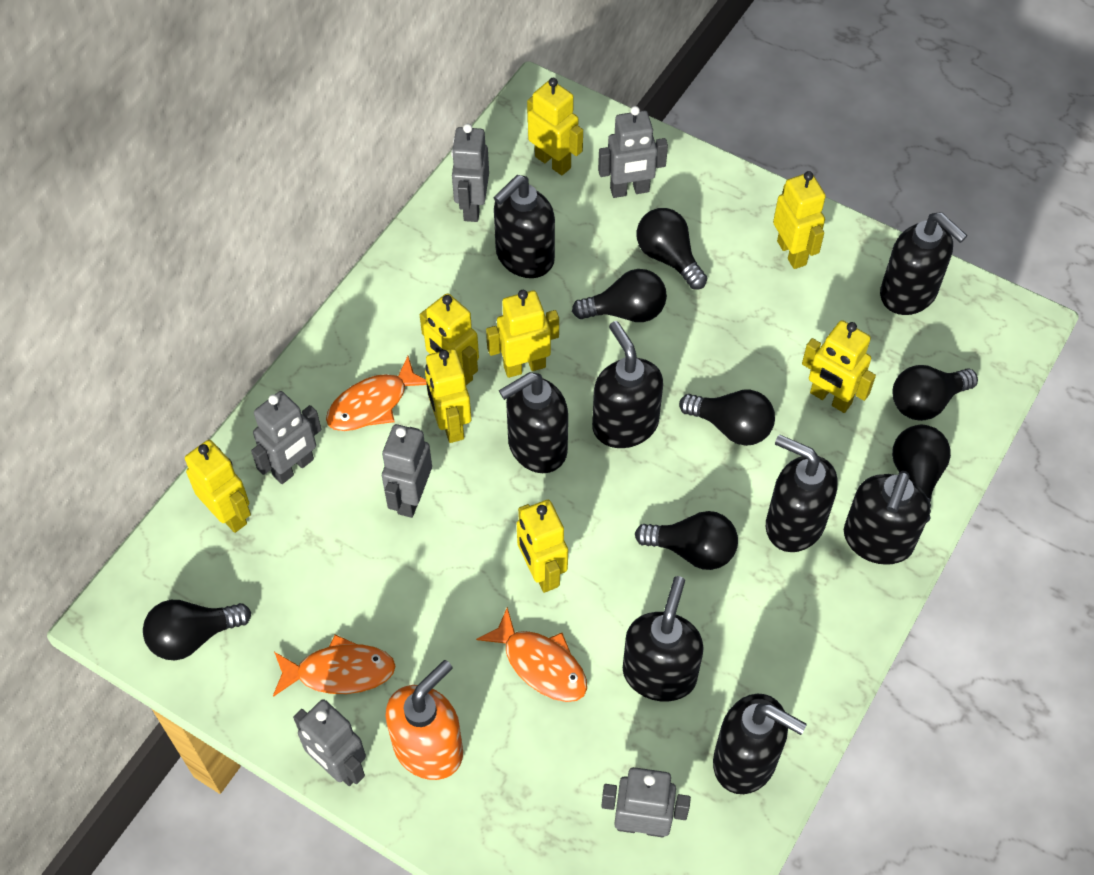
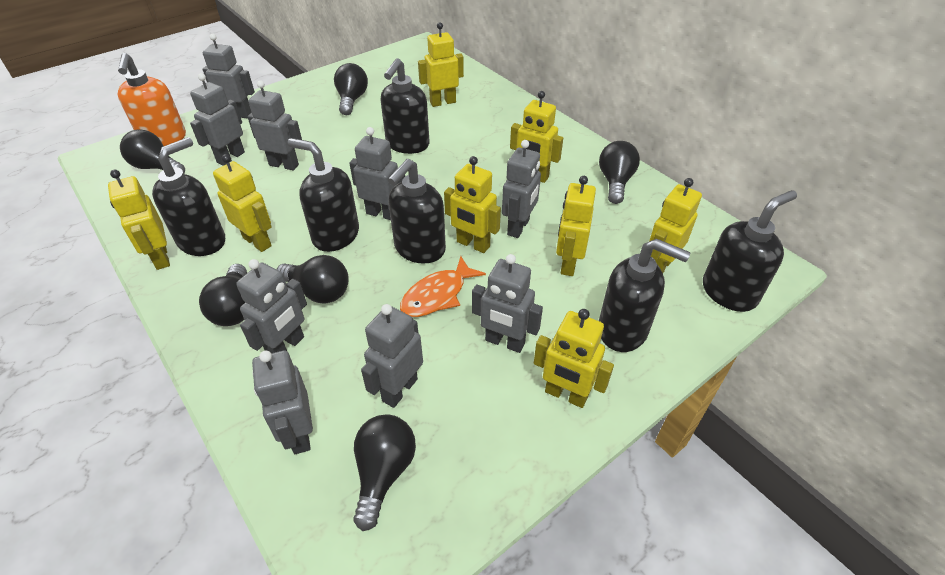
black light bulb: [143,600,251,660] [572,269,667,322] [635,511,738,570] [636,208,707,289] [679,389,775,446] [892,365,978,421] [892,425,951,523] = 7 -> [120,129,185,173] [199,264,247,326] [277,255,349,304] [334,63,368,115] [353,414,416,531] [599,141,640,204] = 6
black soap dispenser: [493,175,555,278] [499,372,568,473] [592,321,663,448] [623,576,704,702] [713,694,807,794] [766,435,838,552] [844,471,930,565] [880,212,967,315] = 8 -> [152,137,225,256] [288,138,359,252] [381,58,429,154] [388,159,446,264] [599,239,691,352] [703,190,797,312] = 6
grey robot: [251,391,321,484] [293,699,366,786] [382,424,432,518] [451,124,489,222] [598,106,668,198] [601,767,691,837] = 6 -> [190,73,245,166] [203,34,255,119] [236,259,307,353] [247,81,302,170] [252,350,313,454] [349,127,405,220] [361,304,423,408] [472,254,543,353] [502,140,541,238] = 9
orange fish: [273,635,396,697] [326,356,427,431] [476,607,587,702] = 3 -> [400,256,486,317] = 1

